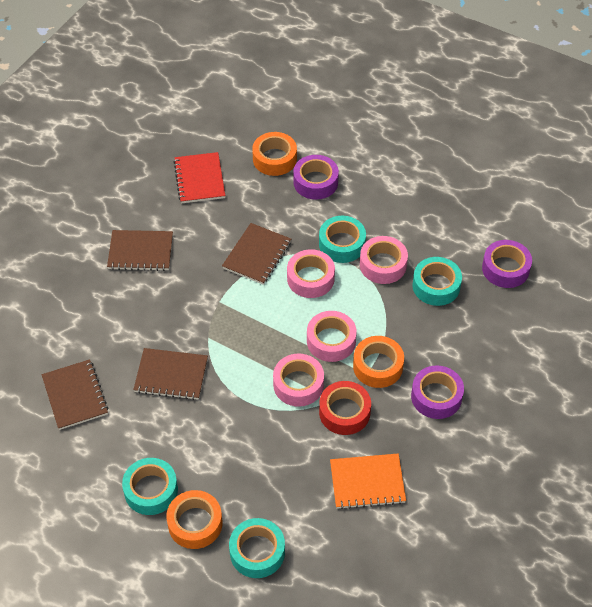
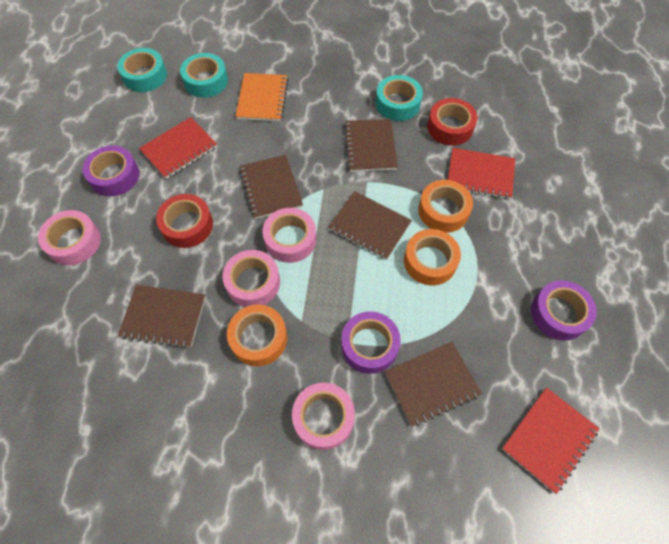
brown notebook: [42,359,108,430] [107,230,173,271] [133,348,208,400] [222,223,291,285] = 4 -> [118,285,206,348] [239,155,303,219] [328,191,412,260] [344,119,398,172] [385,342,482,426] = 5
red notebook: [174,152,226,203] = 1 -> [139,117,217,179] [448,148,515,199] [502,387,600,494] = 3
red tape: [319,381,371,435] = 1 -> [156,194,213,248] [427,98,478,146] = 2
turquoise tape: [122,458,178,515] [229,518,285,578] [319,216,366,263] [412,257,462,306] = 4 -> [117,48,167,92] [180,53,228,98] [376,75,423,121] = 3

